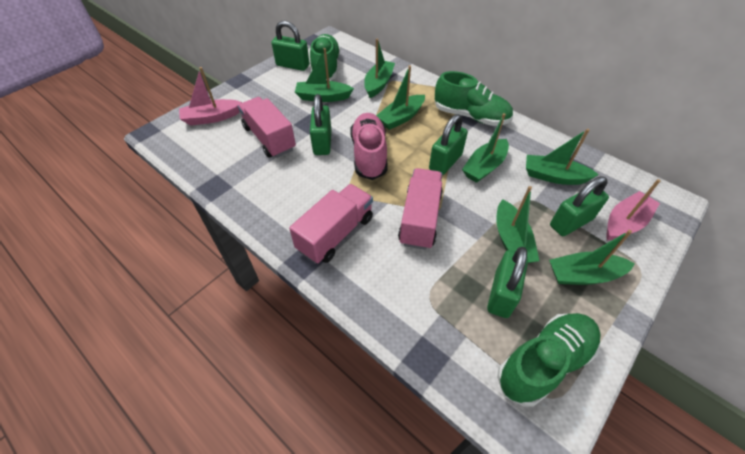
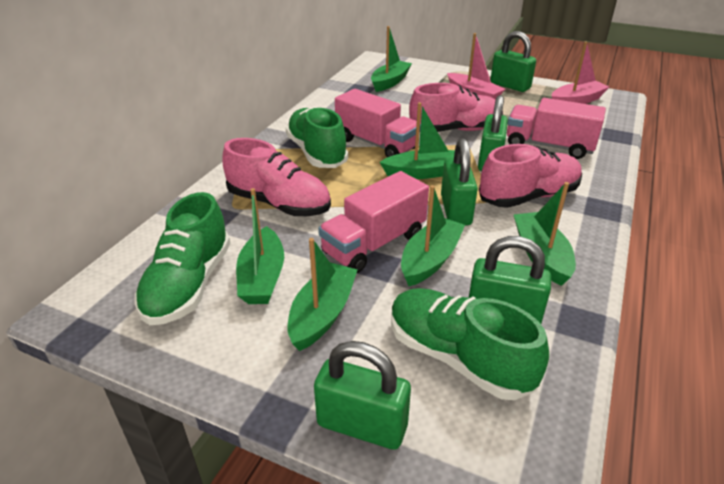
green boat: [295,48,354,102] [364,38,395,98] [376,65,425,130] [462,113,509,183] [496,186,539,263] [526,129,599,185] [549,230,635,285] = 7 -> [236,188,284,304] [288,238,358,351] [371,26,412,92] [380,102,455,179] [401,185,465,286] [513,182,576,286] = 6
pink shoe: [350,113,388,180] = 1 -> [222,138,331,216] [409,83,503,132] [479,144,582,208] = 3

